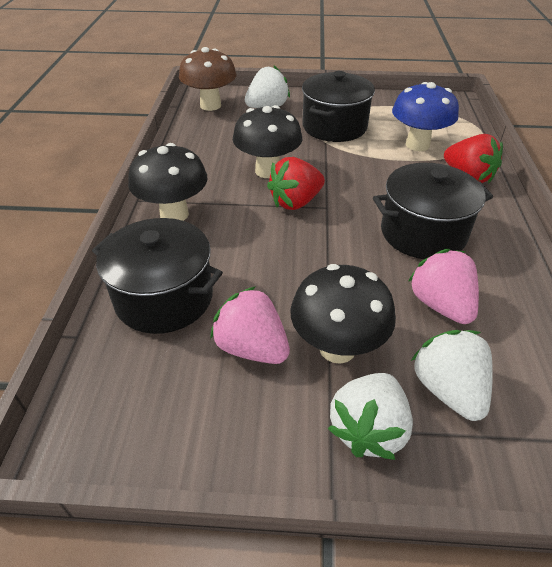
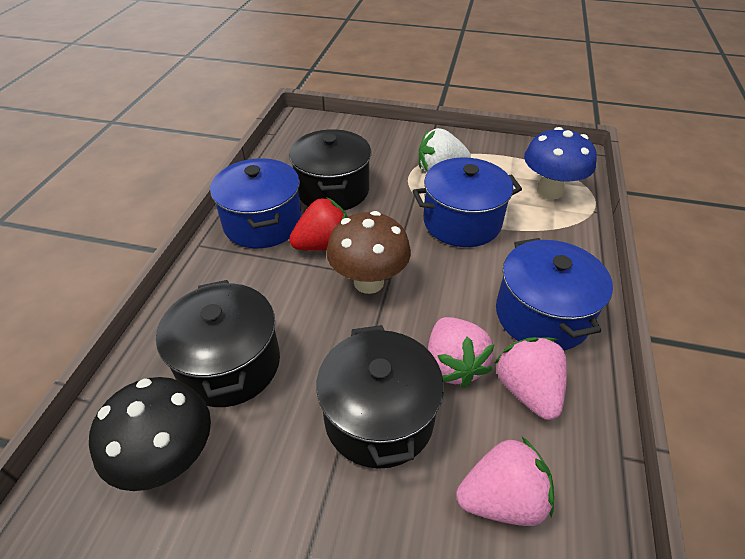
black mushroom: [128,143,208,221] [233,105,302,178] [291,264,396,364] = 3 -> [89,377,211,491] = 1
blue pot: none = 0 -> [210,158,302,248] [413,157,522,247] [496,238,613,351] = 3
pink strawberry: [210,286,290,364] [408,249,479,324] = 2 -> [428,317,495,388] [456,437,554,526] [494,337,567,420] = 3
red strawberry: [267,157,325,210] [444,134,503,184] = 2 -> [289,197,348,251] = 1
white strawberry: [245,65,290,108] [327,373,413,460] [411,330,493,421] = 3 -> [419,128,471,172] = 1

